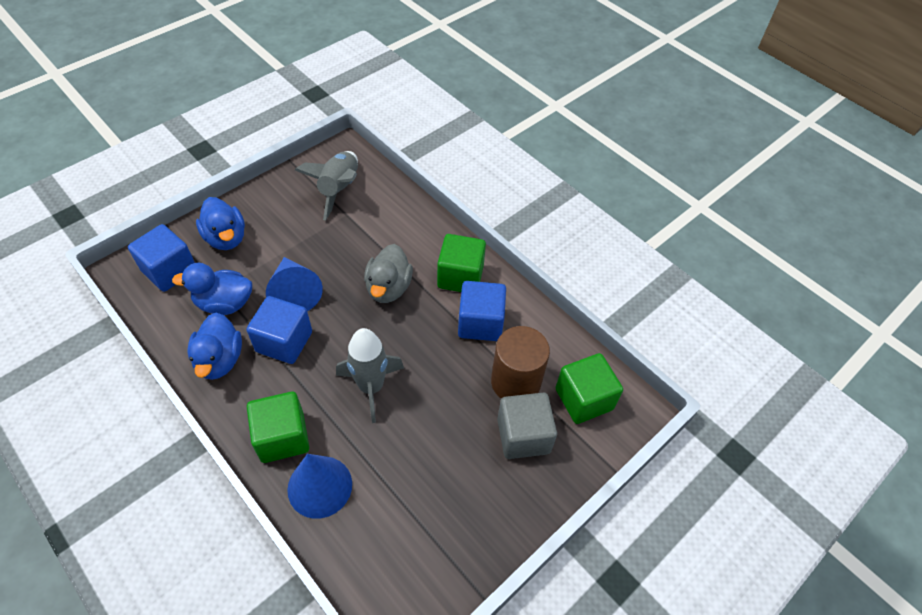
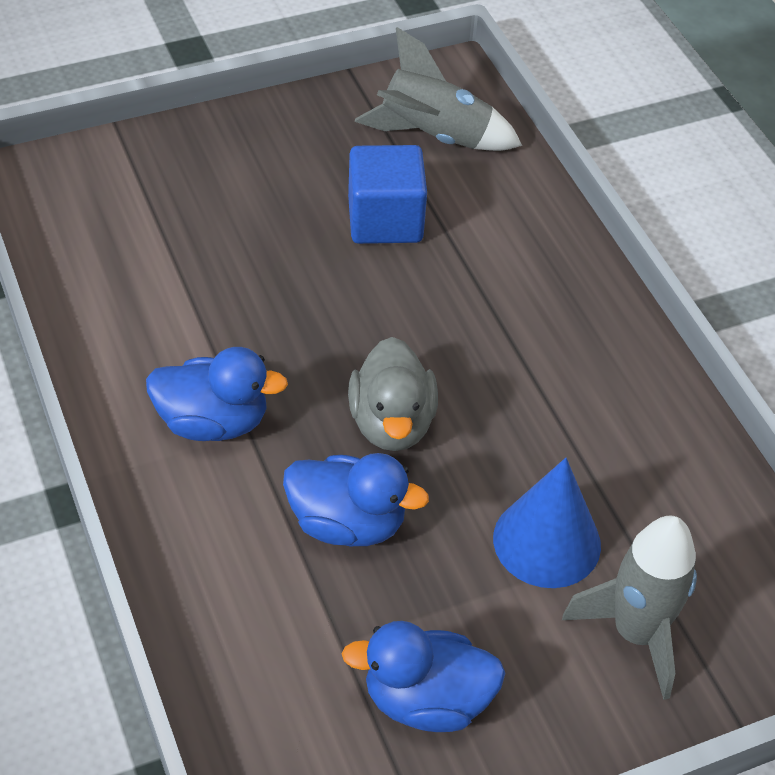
blue cone: [266,257,323,311] [287,454,352,519] = 2 -> [493,458,601,588] = 1
blue cube: [128,224,195,292] [246,296,312,364] [458,281,506,341] = 3 -> [348,145,427,244] = 1
brown cylinder: [491,326,550,399] = 1 -> none = 0
green cube: [247,391,309,463] [437,234,486,292] [555,353,623,424] = 3 -> none = 0
grey cube: [497,393,557,459] = 1 -> none = 0

